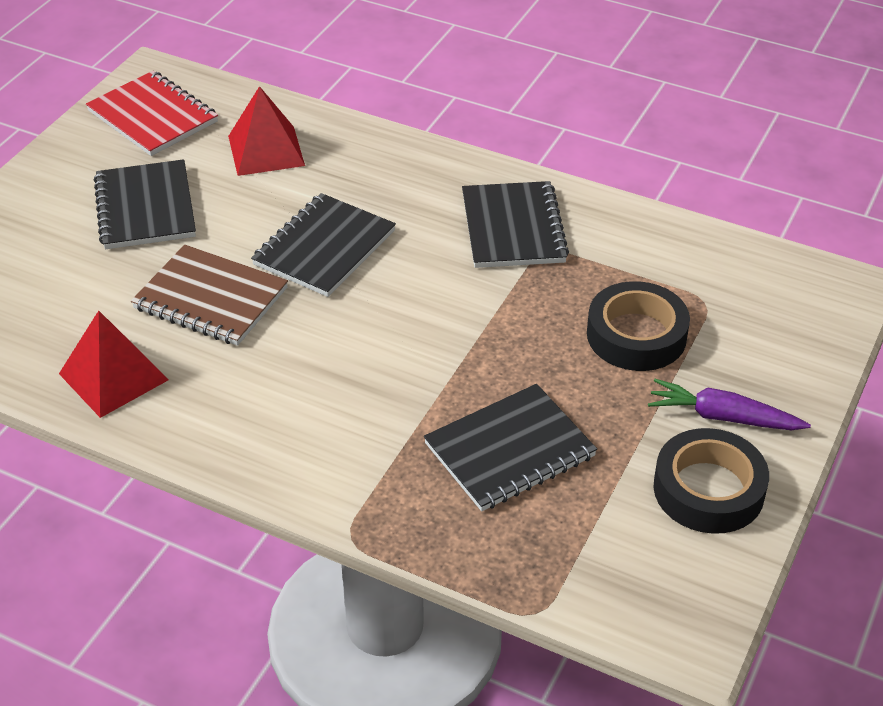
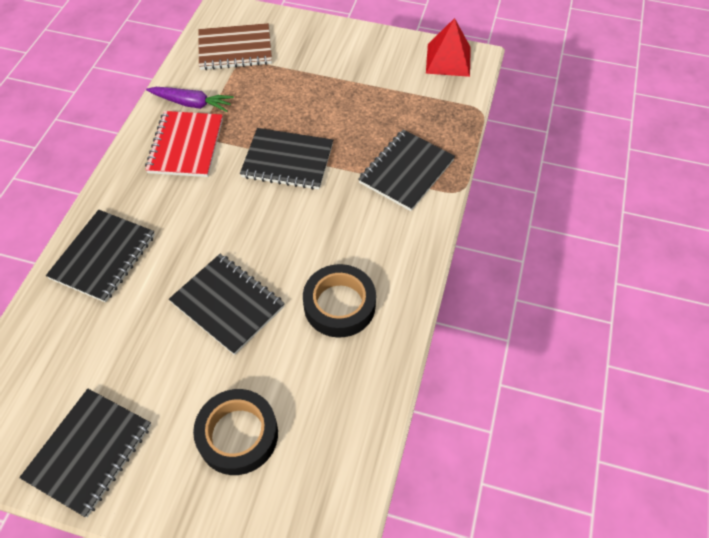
black notebook: [94,159,196,250] [251,193,396,297] [424,384,597,511] [462,181,569,268] = 4 -> [19,389,151,517] [46,210,155,303] [169,254,285,355] [240,128,333,190] [358,129,455,211] = 5
red pyramid: [59,310,169,418] [228,86,305,176] = 2 -> [426,18,471,77] = 1

